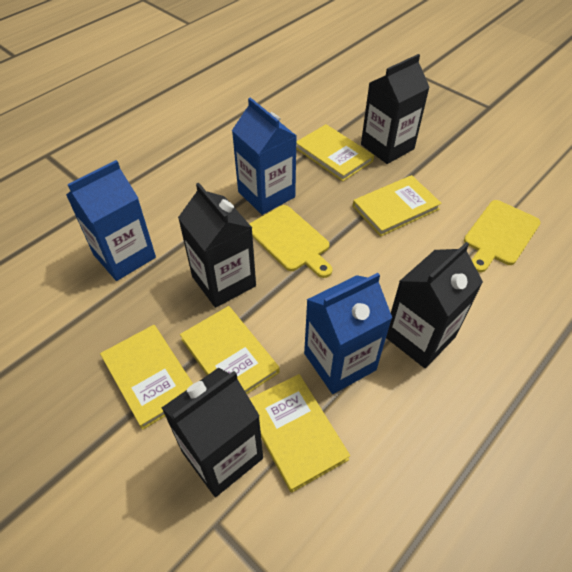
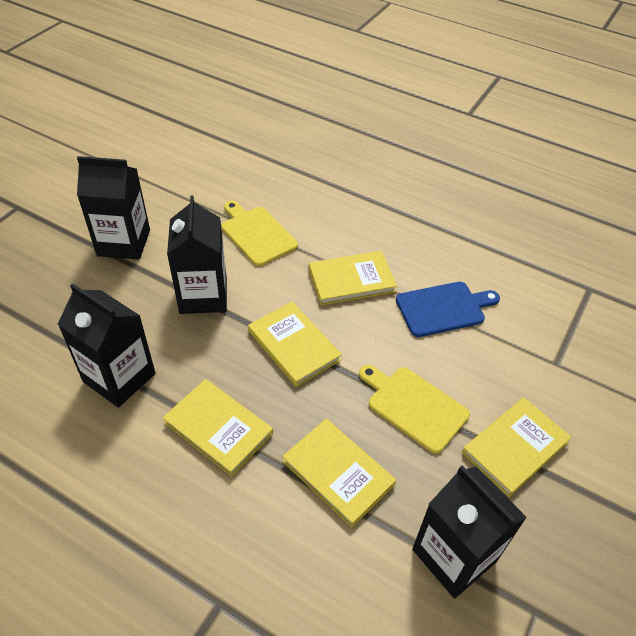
blue carton: [66,160,156,281] [232,97,297,215] [304,273,392,394] = 3 -> none = 0
blue cutting board: none = 0 -> [396,282,500,337] = 1

